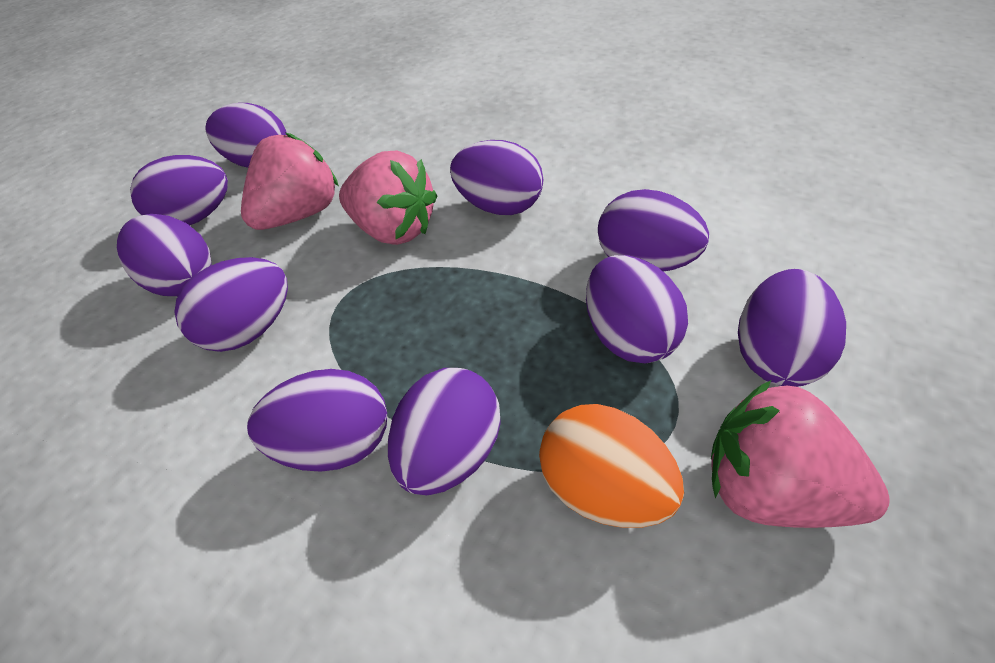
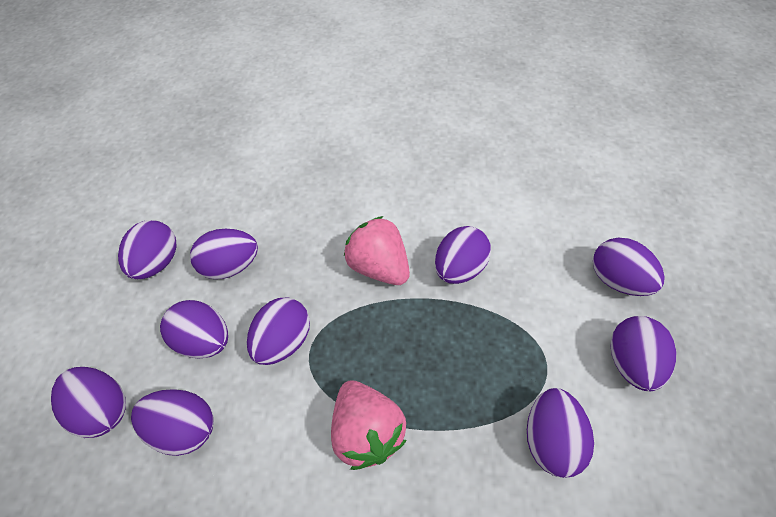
orange egg: [539,404,684,528] = 1 -> none = 0
pink strawberry: [241,133,339,230] [339,151,437,245] [711,381,890,528] = 3 -> [331,380,407,470] [344,216,410,285] = 2

